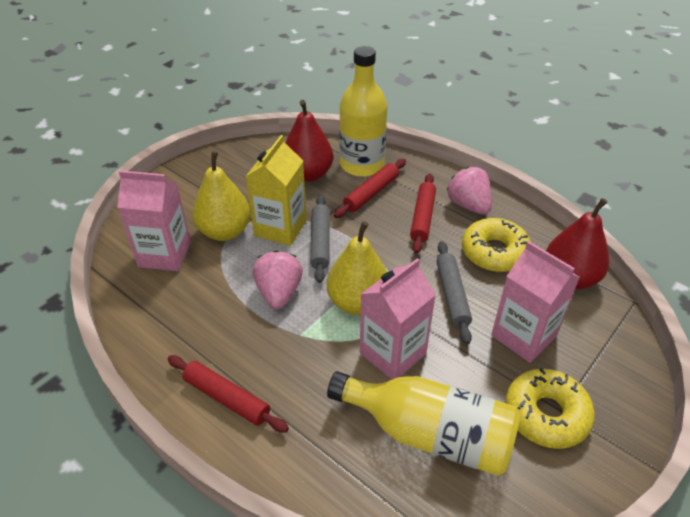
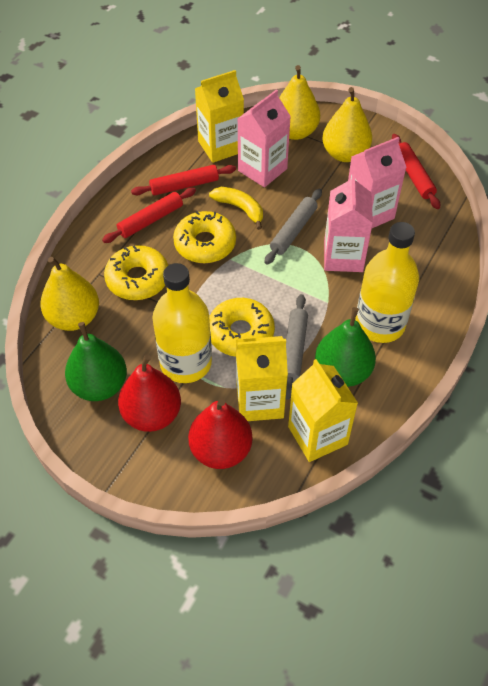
green pear: none = 0 -> [65,322,127,401] [315,307,376,387] = 2
pink strawberry: [252,250,303,309] [447,166,492,215] = 2 -> none = 0
yellow banana: none = 0 -> [209,187,263,230] = 1
yellow carton: [246,135,307,246] = 1 -> [195,70,244,163] [236,336,288,421] [288,359,358,462] = 3
yellow donut: [462,218,531,272] [505,368,595,449] = 2 -> [104,245,169,300] [173,211,236,263] [209,298,275,357] = 3
yellow pear: [192,151,251,241] [327,221,387,315] = 2 -> [40,257,99,331] [279,65,320,140] [322,87,372,162] = 3

